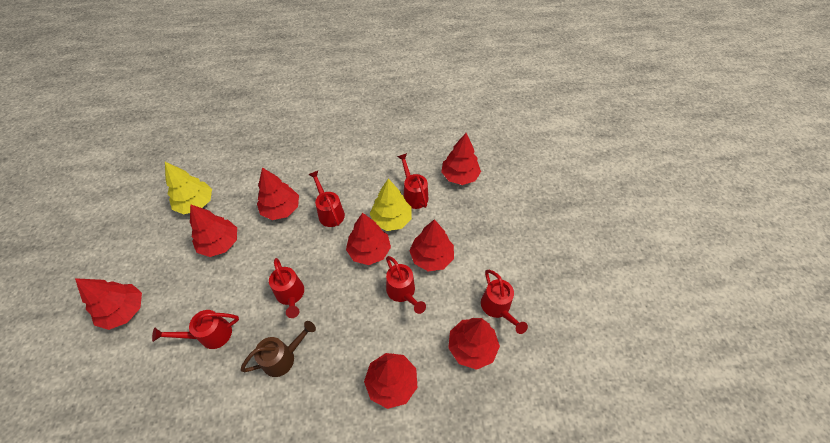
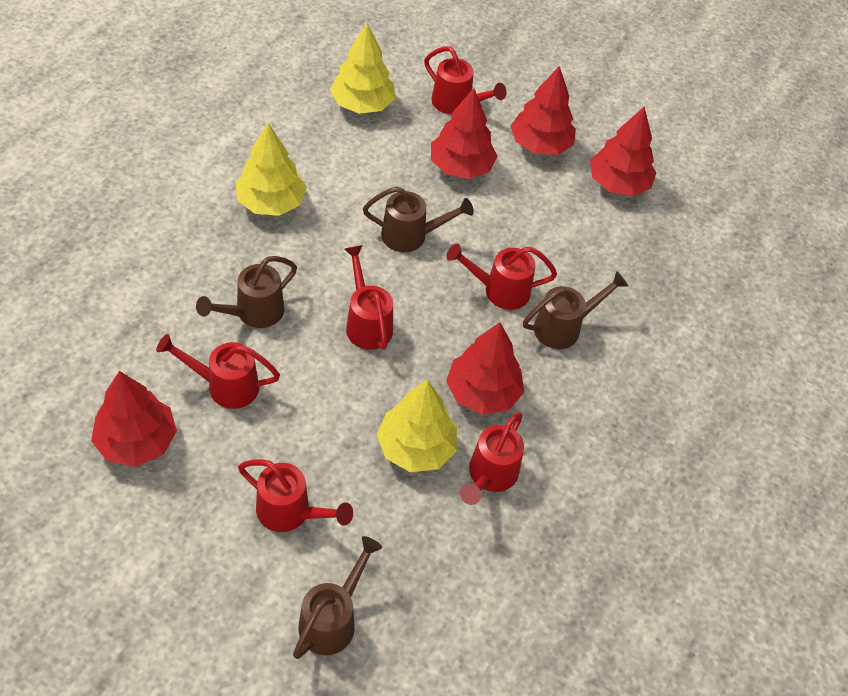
brown watering can: [241,321,316,377] = 1 -> [196,256,297,328] [293,536,382,659] [363,186,474,252] [523,271,628,349] = 4
red tree: [75,278,142,330] [190,204,237,257] [257,167,299,220] [346,213,391,265] [364,353,418,409] [409,219,454,271] [441,133,481,185] [448,318,500,370] = 8 -> [91,371,177,467] [431,88,497,179] [446,322,524,415] [511,66,576,155] [590,107,657,196] = 5
yellow tree: [165,162,212,214] [370,179,412,231] = 2 -> [236,123,307,216] [330,24,395,114] [376,380,457,472] = 3

